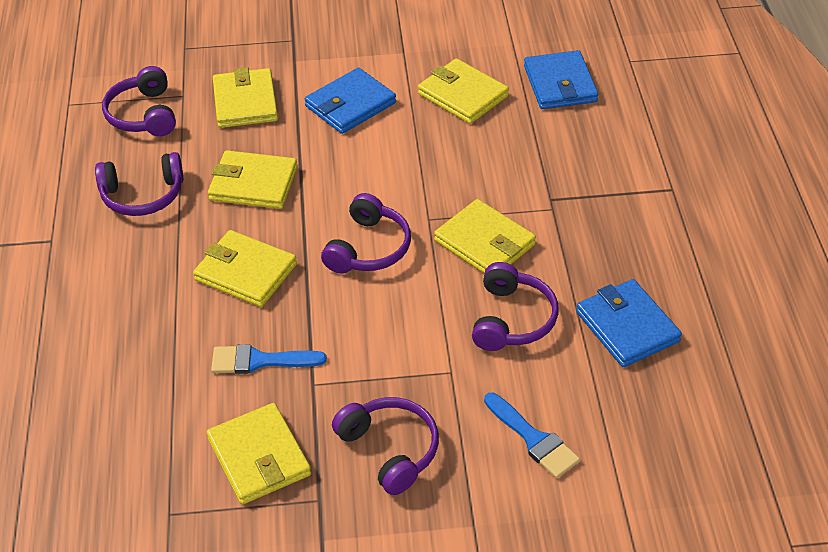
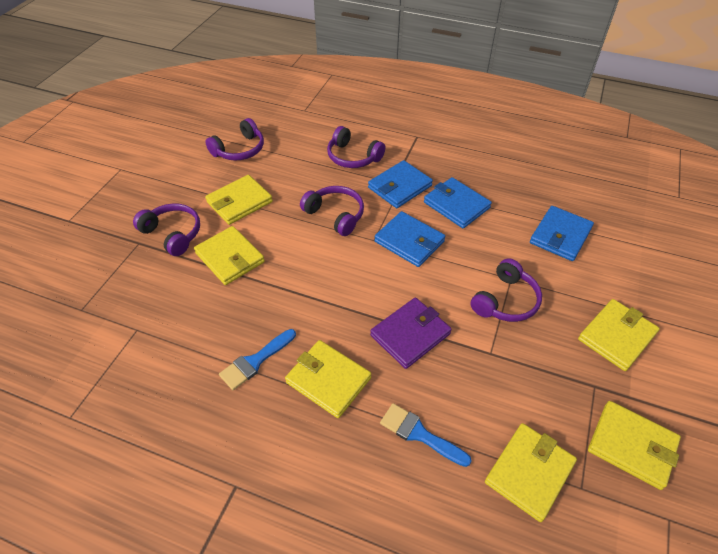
blue wallet: [305,68,396,134] [524,50,598,109] [576,279,682,367] = 3 -> [368,160,433,208] [374,211,445,267] [424,177,492,228] [530,206,594,261] = 4
purple wallet: none = 0 -> [370,298,452,369] = 1

